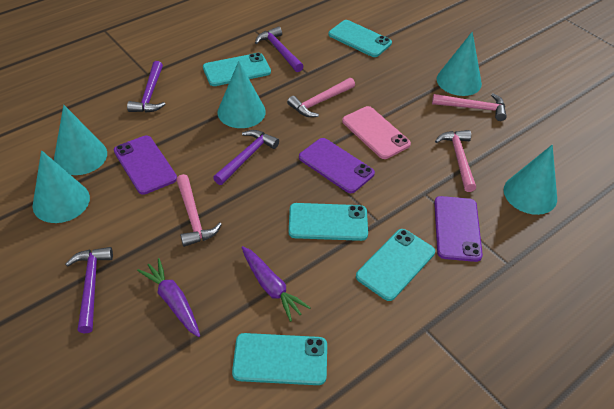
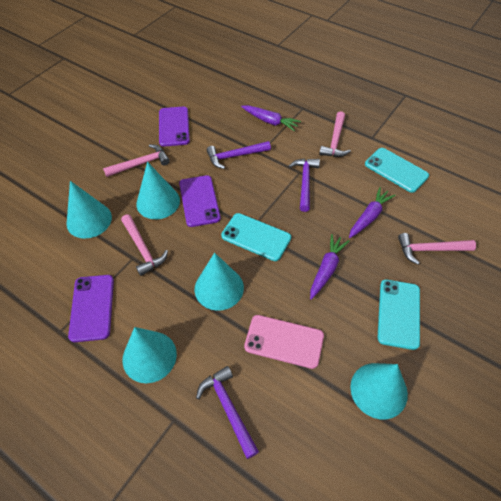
purple carrot: [137,258,200,337] [241,246,311,322] = 2 -> [241,105,301,131] [310,234,349,300] [349,187,396,238] = 3
purple hammer: [66,247,113,333] [127,61,166,113] [213,130,279,185] [255,26,304,72] = 4 -> [196,366,259,459] [207,141,271,169] [288,159,320,212] = 3
turquoise phone: [203,53,271,86] [232,333,327,385] [289,203,368,241] [328,20,392,57] [356,229,435,301] = 5 -> [221,213,291,261] [365,148,429,193] [377,280,420,350] = 3

